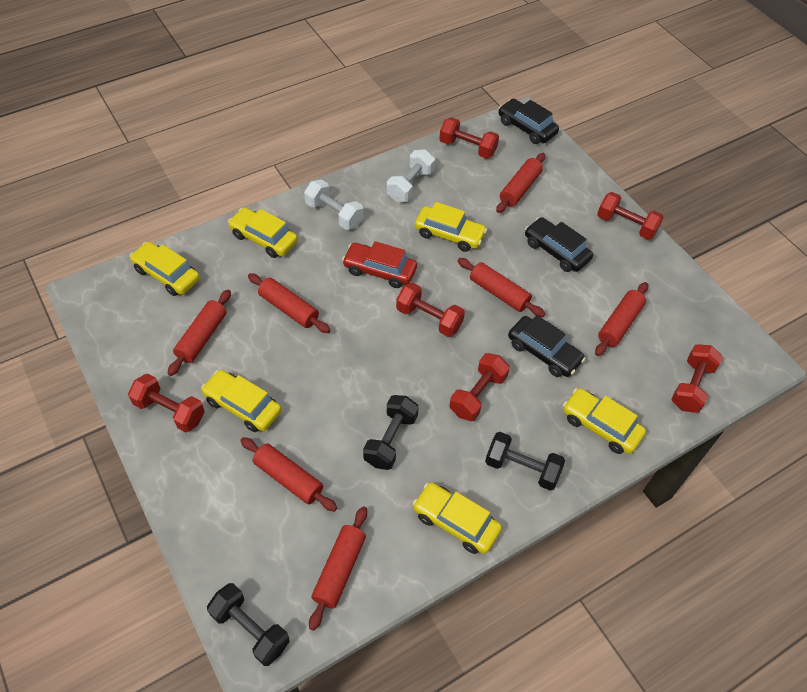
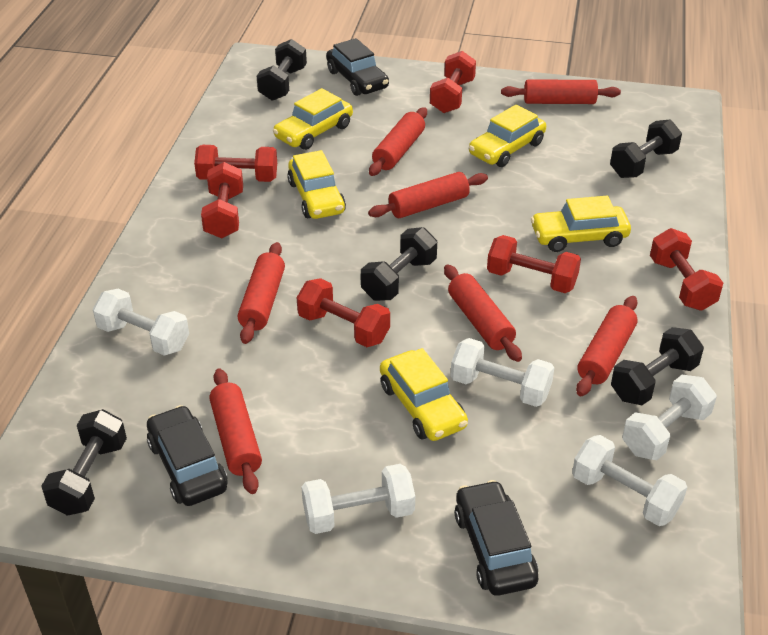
black dumbbell: [207,583,290,666] [363,395,419,470] [485,432,565,491] = 3 -> [41,409,127,516] [257,39,307,101] [361,227,437,301] [610,120,682,178] [611,327,704,405] = 5
red car: [342,241,417,288] = 1 -> none = 0
white dumbbell: [304,180,363,230] [387,149,435,202] = 2 -> [93,289,189,356] [301,464,415,534] [451,338,554,407] [572,435,687,526] [622,375,717,460] = 5
yellow car: [130,242,200,296] [201,370,281,432] [228,208,298,258] [413,482,502,554] [415,202,487,252] [563,388,646,454] = 6 -> [273,88,353,150] [287,150,346,219] [380,348,468,441] [469,105,546,167] [531,196,631,252] = 5

